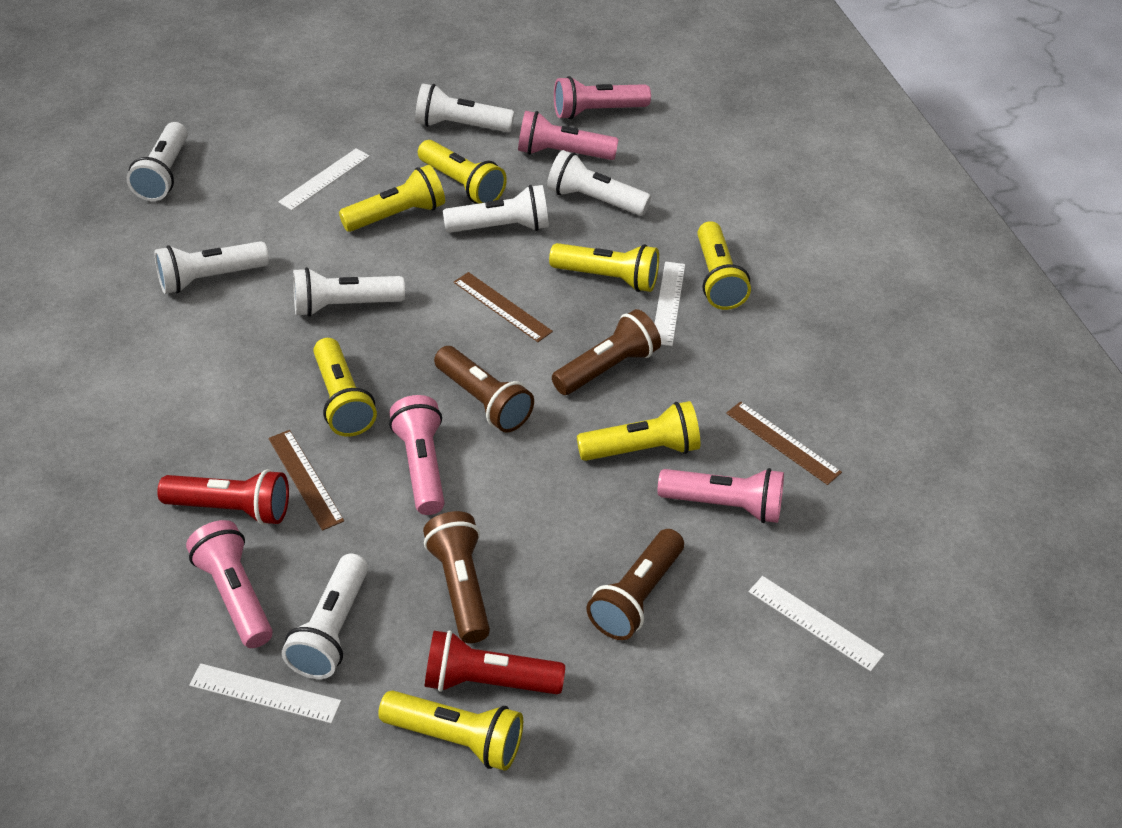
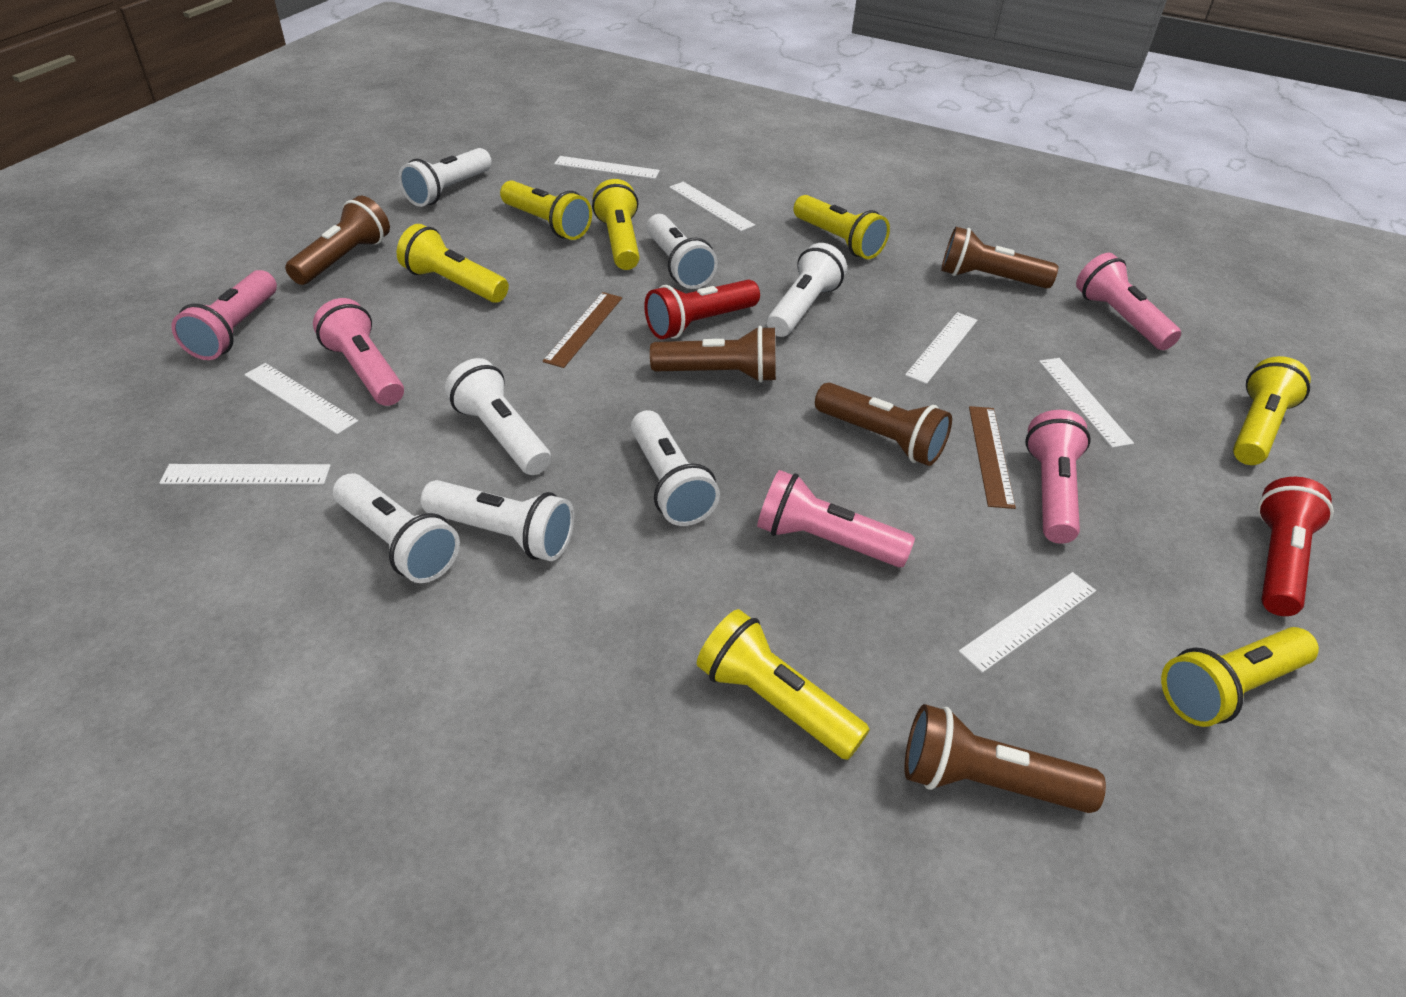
brown flashlight: [423,511,490,643] [434,346,534,432] [552,309,661,395] [587,529,684,640] = 4 -> [285,196,390,285] [650,326,776,383] [815,383,952,466] [904,704,1106,813] [941,227,1059,288] = 5
brown ruler: [268,430,344,531] [454,272,553,342] [726,401,842,485] = 3 -> [543,292,622,368] [969,406,1016,509] = 2
white ruler: [189,663,341,723] [278,148,370,210] [654,261,685,346] [749,576,884,671] = 4 -> [159,464,331,484] [244,363,358,435] [554,156,660,179] [669,182,755,232] [905,312,978,384] [959,572,1096,673] [1039,358,1134,448] = 7

